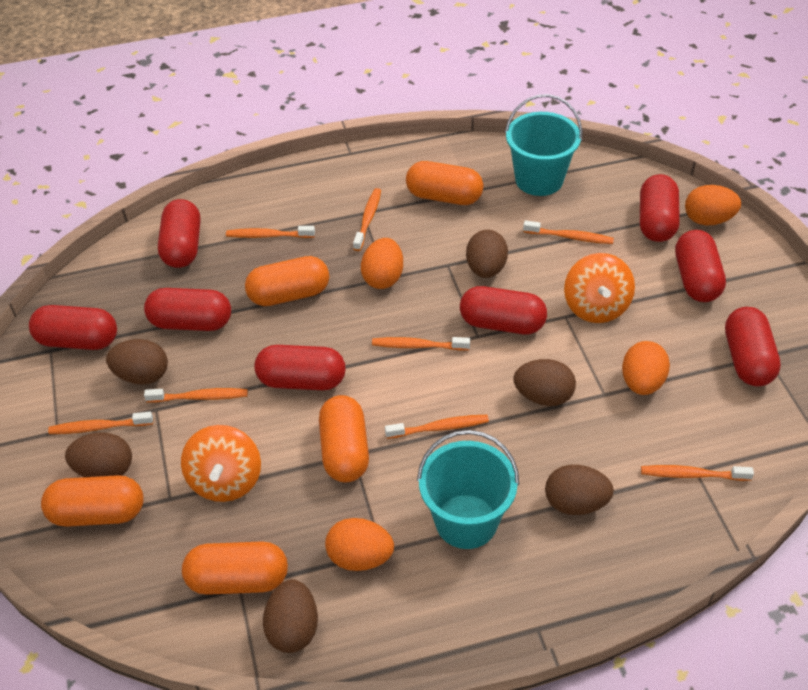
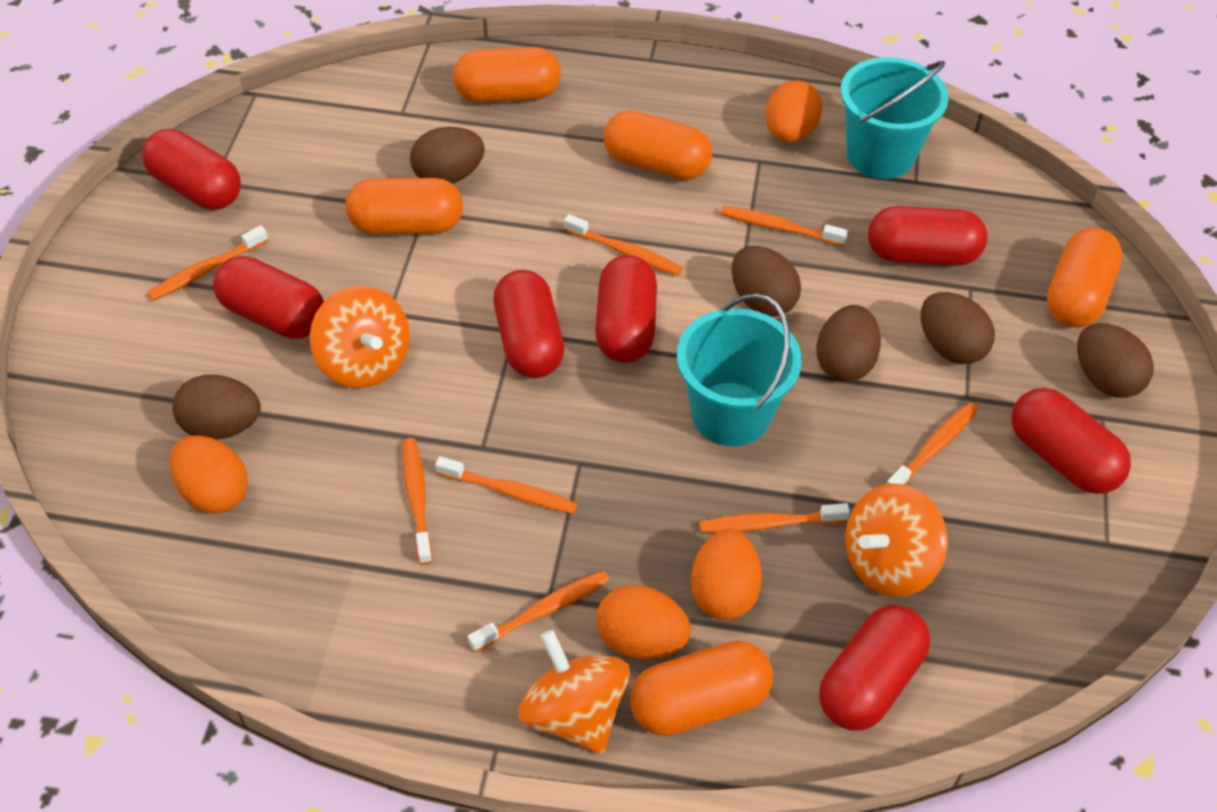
orange spinning top: [181,425,261,502] [564,253,635,323] = 2 -> [310,286,410,388] [518,630,630,754] [845,484,947,597] = 3
red capsule: [29,305,117,350] [144,288,231,331] [158,199,200,268] [254,345,346,390] [460,286,547,334] [640,174,680,242] [675,230,726,302] [725,307,781,387] = 8 -> [142,129,241,210] [213,256,324,339] [493,270,564,378] [595,255,657,363] [819,605,930,731] [868,206,987,266] [1011,388,1131,494] = 7

